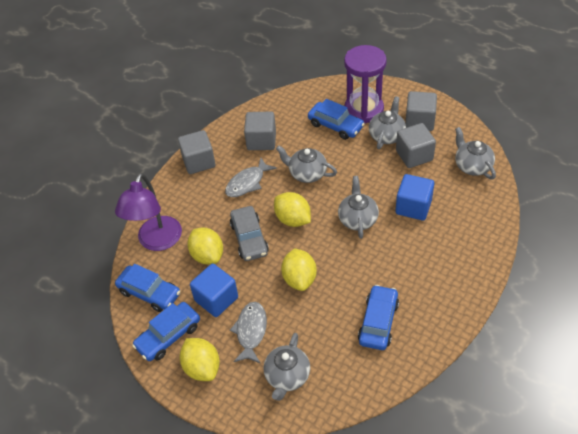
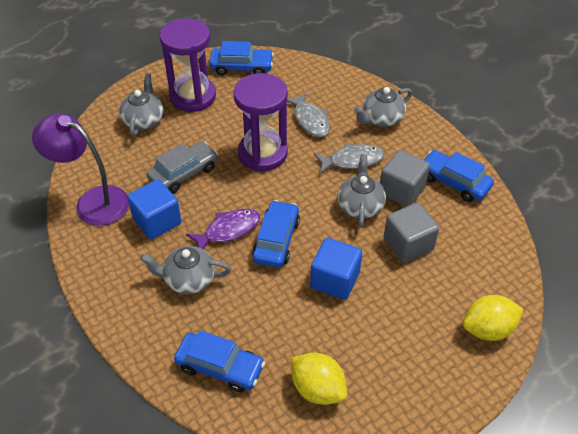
grey cube: [178,130,216,174] [244,112,276,150] [396,123,436,168] [405,91,437,131] = 4 -> [380,150,430,207] [384,202,439,263] = 2
grey teapot: [263,333,310,401] [276,145,337,183] [338,176,379,239] [369,96,406,149] [455,127,496,180] = 5 -> [119,73,163,136] [140,246,231,294] [337,154,386,228] [354,87,412,127] = 4
purple fish: none = 0 -> [186,209,260,249] = 1
purple hourglass: [344,45,387,124] = 1 -> [160,18,216,112] [233,73,288,171] = 2
yellow lemon: [180,338,220,381] [187,227,223,265] [274,192,311,227] [281,248,317,291] = 4 -> [291,353,347,405] [463,295,523,341] = 2

